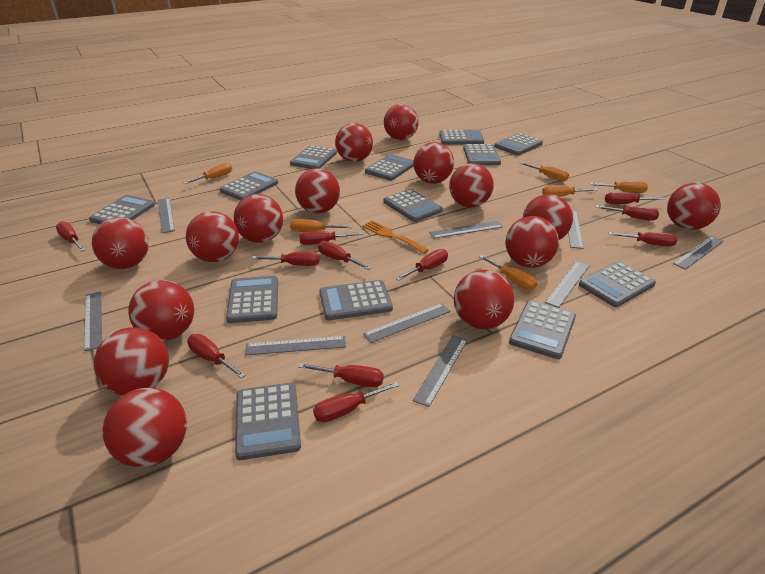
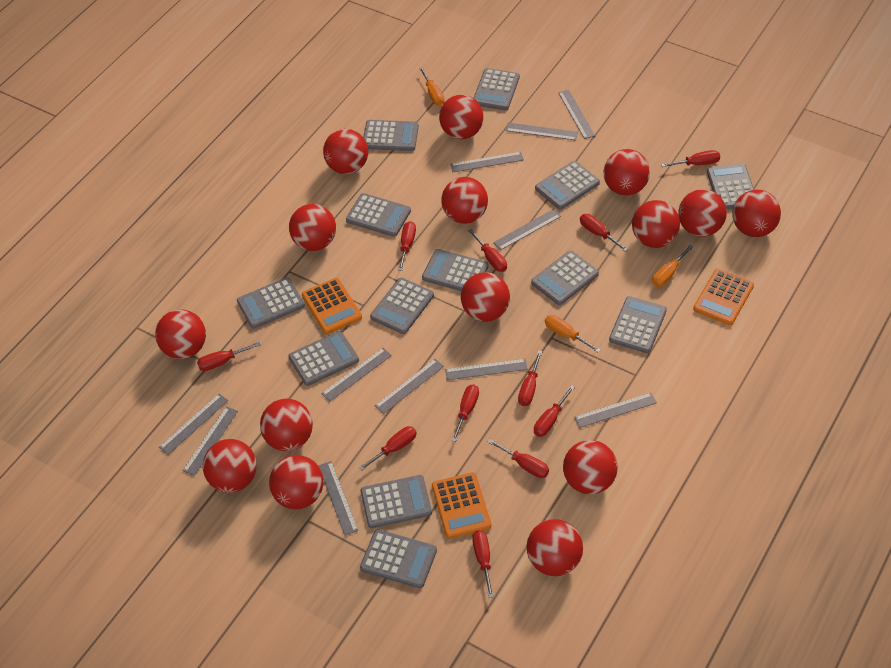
grey ruler: [84,291,102,351] [158,198,175,233] [245,336,346,355] [363,303,451,343] [413,335,468,407] [429,221,503,239] [545,261,590,308] [568,210,584,249] [673,236,724,270] = 9 -> [159,394,228,455] [183,406,238,476] [318,461,358,536] [321,348,392,402] [375,359,444,414] [445,359,528,380] [450,152,524,172] [493,209,561,250] [506,123,578,140] [558,90,595,139] [574,393,657,428] = 11
orange calculator: none = 0 -> [302,278,362,334] [432,472,491,539] [693,269,754,325] = 3
orange fork: [362,221,429,254] = 1 -> none = 0
orange screwdriver: [184,163,232,184] [290,219,352,232] [479,255,538,290] [520,162,569,181] [542,185,598,197] [590,181,648,193] = 6 -> [419,67,445,106] [545,315,601,353] [652,245,694,287] = 3

